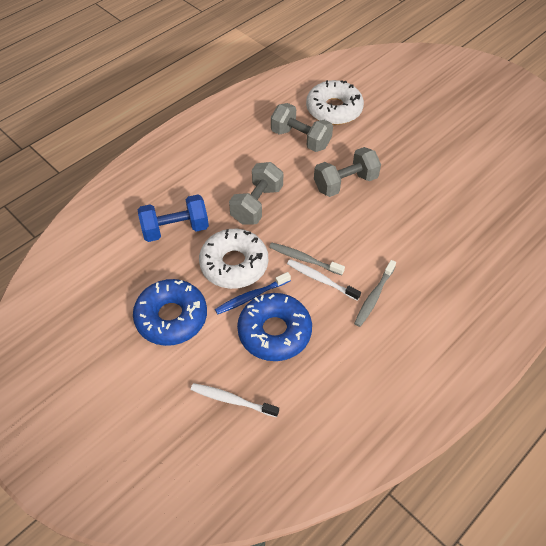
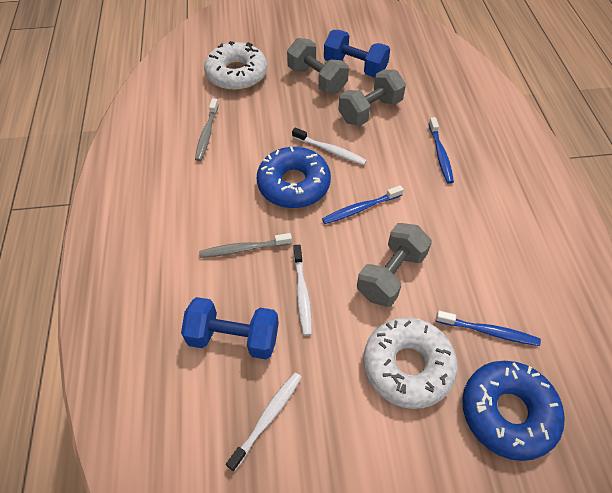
blue dumbbell: [138,195,209,242] = 1 -> [181,297,279,359] [324,30,390,77] = 2
blue toothbrush: [215,272,291,314] = 1 -> [322,185,404,224] [429,117,454,184] [436,311,541,346] = 3
white toothbrush: [191,383,279,417] [287,259,361,301] = 2 -> [226,372,302,472] [292,128,367,165] [293,245,312,336] = 3

